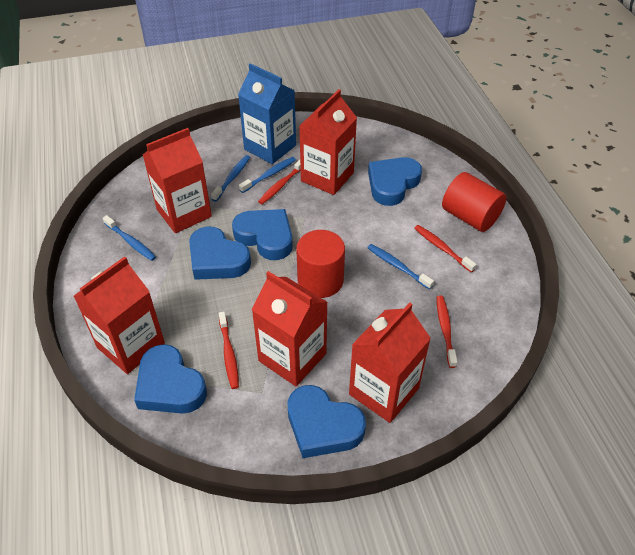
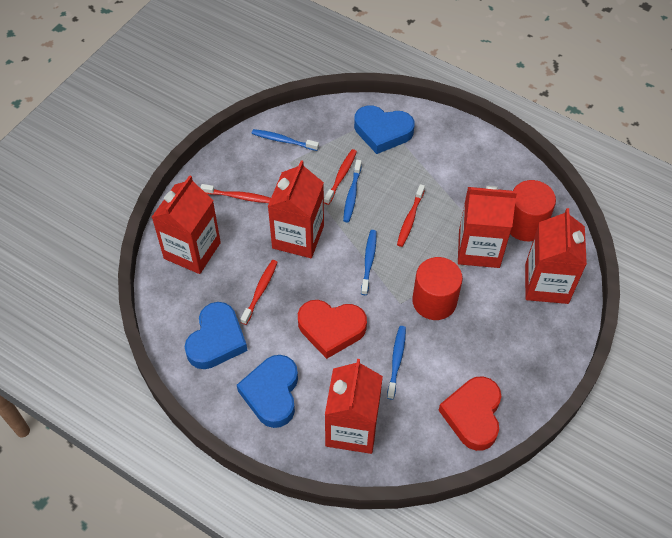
blue carton: [238,63,296,164] = 1 -> none = 0
blue heart: [134,344,207,414] [189,227,251,280] [232,209,293,260] [287,385,366,458] [368,157,422,206] = 5 -> [185,302,248,369] [237,355,298,428] [354,105,415,154] = 3
red heart: none = 0 -> [298,300,367,359] [438,376,501,451] = 2

